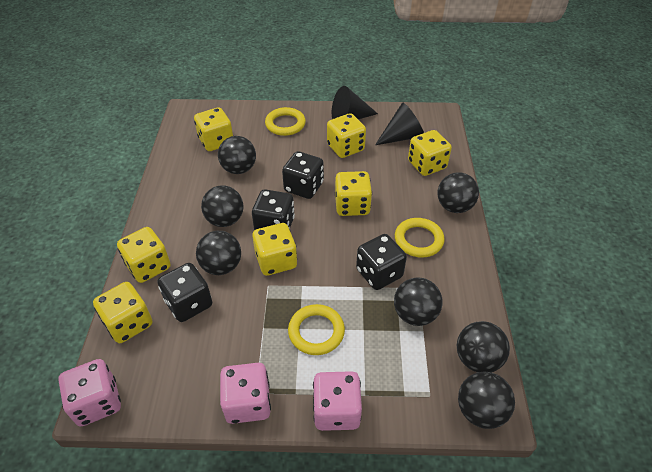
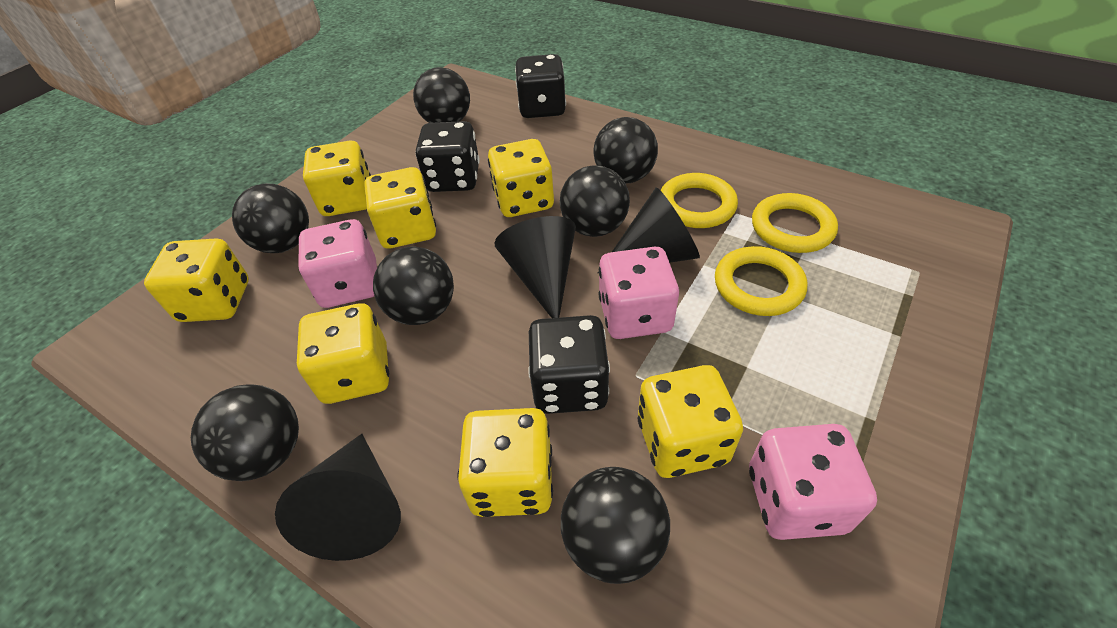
black cone: [332,86,378,119] [375,103,424,145] = 2 -> [275,434,401,561] [494,216,576,318] [598,188,700,273] = 3
black dice: [158,263,212,322] [252,189,295,230] [282,151,324,199] [356,234,407,290] = 4 -> [415,121,480,192] [515,54,566,118] [528,315,610,414] = 3

